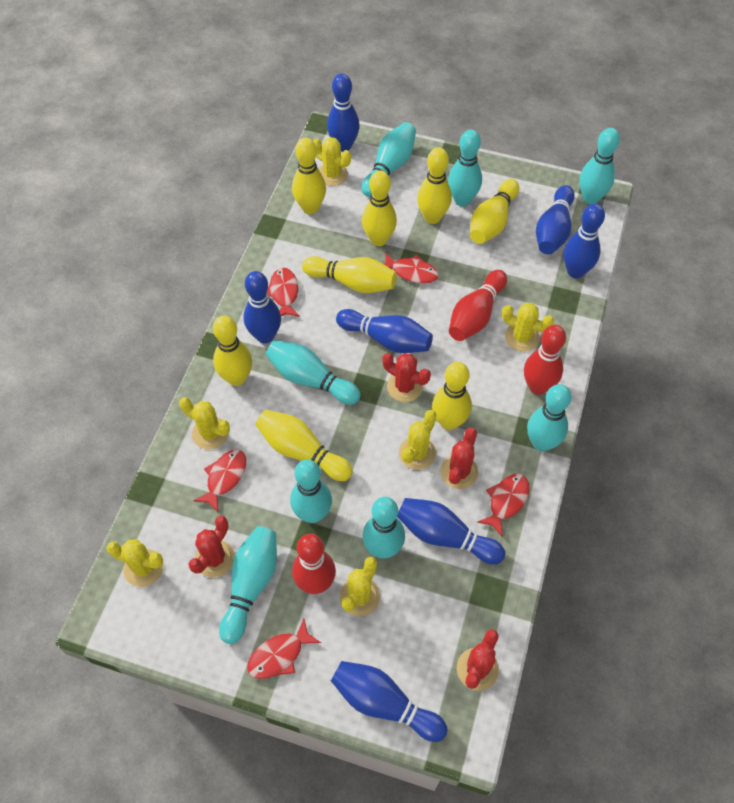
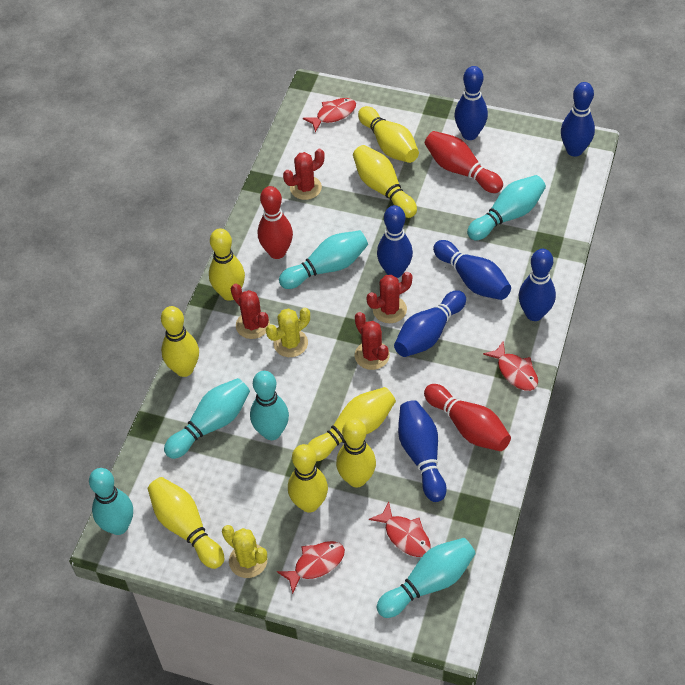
red fish: [193,449,246,512] [247,619,321,679] [267,268,300,317] [384,252,439,284] [477,474,529,537] = 5 -> [277,541,345,594] [303,98,356,132] [369,502,431,557] [483,341,538,391] = 4
turquoise bowling pin: [219,526,277,644] [266,340,361,405] [290,460,332,523] [361,122,416,197] [362,497,405,559] [448,130,482,207] [527,384,572,452] [579,128,620,205] = 8 -> [89,468,133,535] [164,378,250,459] [250,371,289,440] [279,230,368,289] [377,538,476,618] [467,175,546,240] = 6
yellow cactus: [107,539,164,587] [179,397,230,450] [313,137,351,186] [340,557,380,616] [399,410,437,470] [502,303,554,352] = 6 -> [222,525,268,578] [266,308,310,357] = 2

